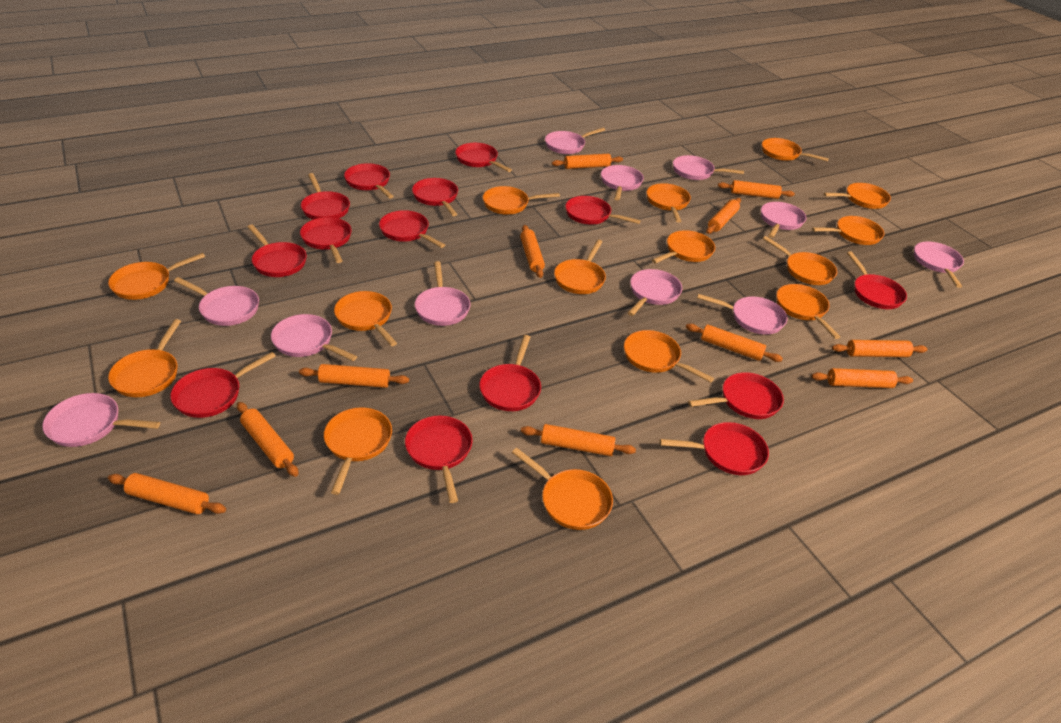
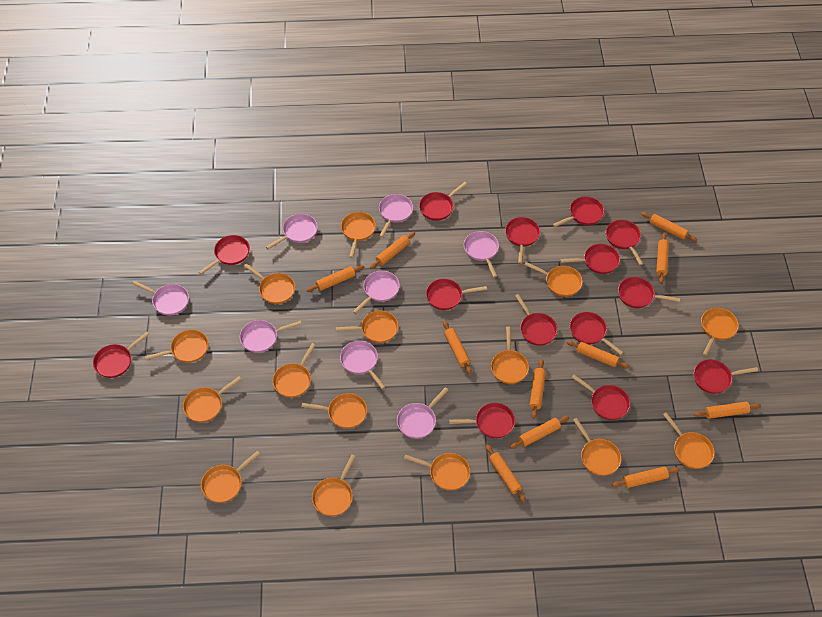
pink pan: [42,393,160,447] [174,277,259,326] [271,314,357,361] [415,261,471,326] [545,127,605,154] [601,165,644,200] [628,269,682,316] [673,155,744,180] [697,294,788,335] [761,202,807,238] [914,241,964,288] = 11 -> [133,281,189,316] [240,320,301,353] [266,214,318,250] [340,341,385,389] [353,271,400,314] [379,194,413,238] [397,387,448,439] [464,231,499,277] = 8

